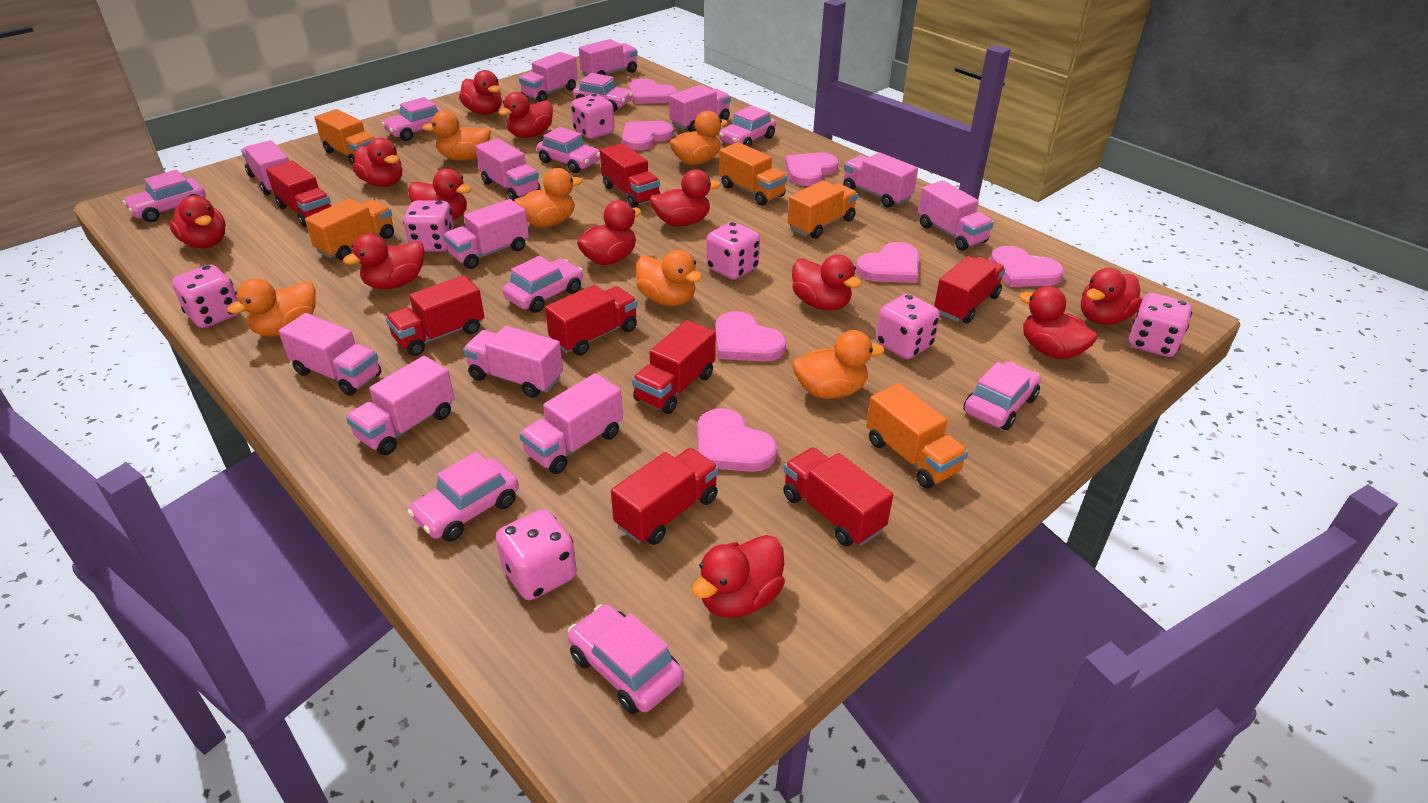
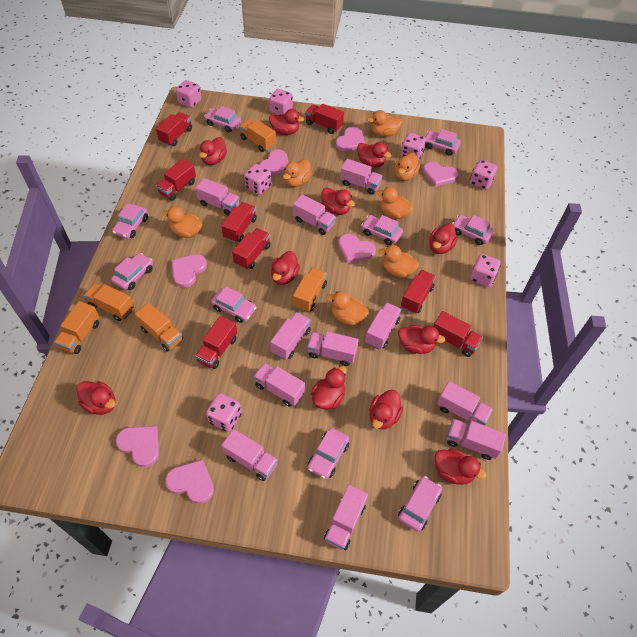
orange duck: [227,278,316,337] [422,110,491,161] [514,168,583,227] [636,250,702,306] [670,111,728,165] [793,330,885,399] = 6 -> [162,206,203,238] [283,159,312,187] [326,291,369,326] [367,110,402,137] [377,187,413,219] [378,245,419,278] [394,153,420,181] = 7
pink truck: [241,140,289,195] [278,313,382,396] [346,356,455,455] [444,199,529,269] [463,326,563,398] [475,138,540,201] [519,52,578,102] [519,373,623,474] [579,39,638,76] [669,85,731,132] [843,152,918,208] [918,180,994,251] = 12 -> [196,178,240,216] [221,429,278,481] [253,363,305,407] [270,312,311,360] [293,195,336,235] [307,331,359,366] [324,485,368,550] [340,159,382,195] [365,302,402,349] [437,381,493,425] [447,419,506,460] = 11
red duck: [169,195,226,248] [343,233,424,289] [352,138,402,187] [408,168,472,220] [459,70,502,115] [498,92,553,138] [577,200,642,265] [650,169,721,226] [692,535,785,618] [792,255,862,311] [1019,286,1098,359] [1081,268,1142,325] = 12 -> [77,381,116,415] [199,137,227,165] [269,109,304,135] [271,251,300,285] [311,366,347,410] [321,188,355,215] [357,142,391,167] [369,390,403,430] [398,325,445,354] [429,223,458,254] [435,448,487,485] = 11

